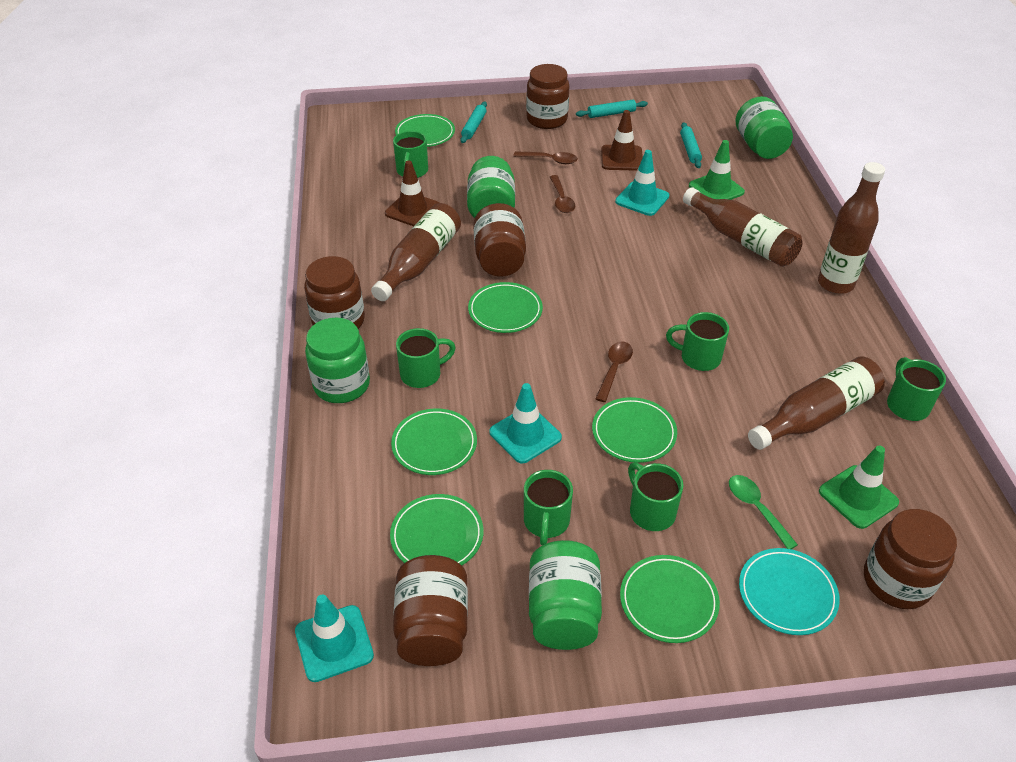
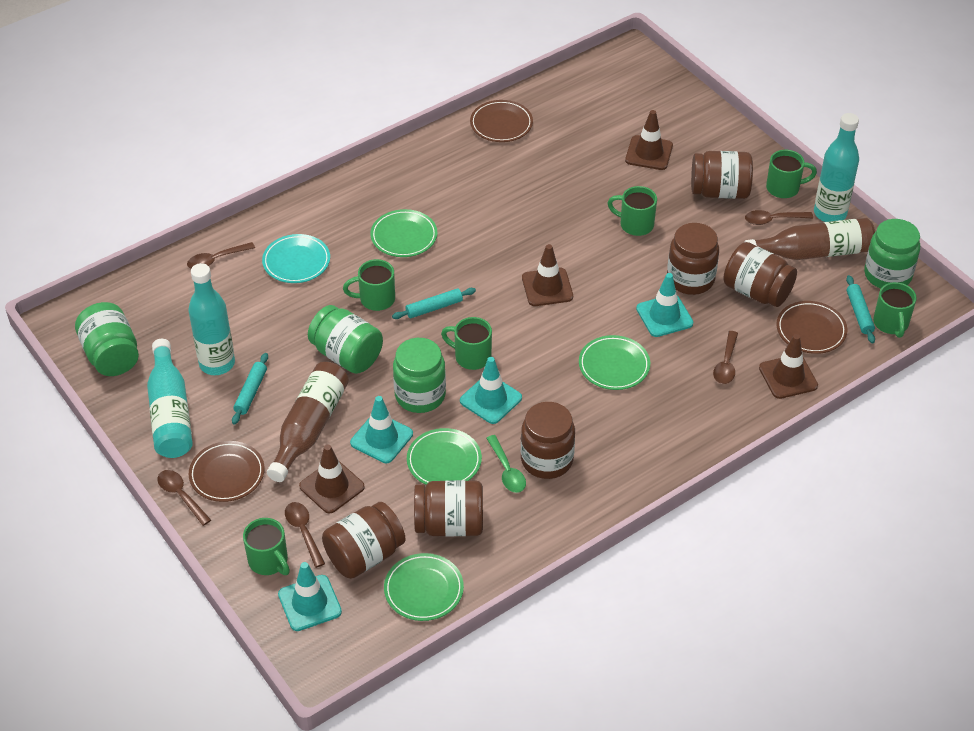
brown bottle: [371,203,461,301] [683,187,803,267] [748,356,885,450] [818,162,885,294] = 4 -> [267,362,349,482] [744,218,875,260] = 2
brown jar: [304,256,365,329] [393,555,468,666] [473,203,526,277] [526,64,570,129] [864,509,957,609] = 5 -> [322,502,406,579] [414,480,483,536] [521,402,575,479] [667,223,719,295] [691,151,753,199] [723,242,797,307] = 6
brown plate: none = 0 -> [189,441,265,502] [470,100,533,142] [776,301,847,354] = 3
brown spoon: [513,151,578,164] [550,175,575,213] [595,341,633,402] = 3 -> [157,470,211,526] [187,242,255,268] [285,502,325,568] [713,331,738,384] [745,210,813,225] = 5
brown traffic cone: [385,161,440,226] [601,110,643,171] = 2 -> [299,444,365,514] [522,244,573,306] [625,110,673,170] [759,334,818,399] = 4
green plate: [390,494,483,565] [391,408,477,475] [395,114,455,147] [468,282,543,333] [592,397,677,463] [620,555,720,643] = 6 -> [370,209,437,257] [384,553,464,621] [407,428,482,485] [579,335,650,390] = 4
green traffic cone: [689,140,745,200] [819,446,899,529] = 2 -> none = 0
turquoise bottle: none = 0 -> [147,339,193,458] [189,263,235,375] [814,113,859,222] = 3
turquoise traffic cone: [295,595,374,682] [489,383,562,464] [615,150,669,216] = 3 -> [278,562,342,631] [350,396,413,463] [460,357,522,424] [636,273,693,337] = 4

